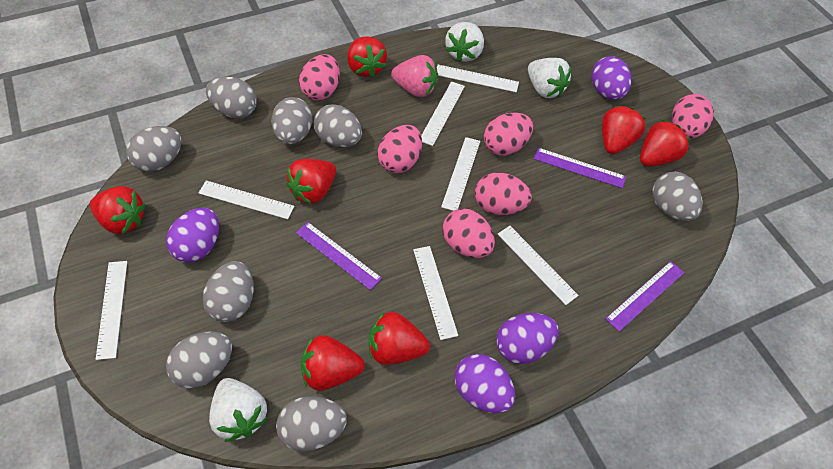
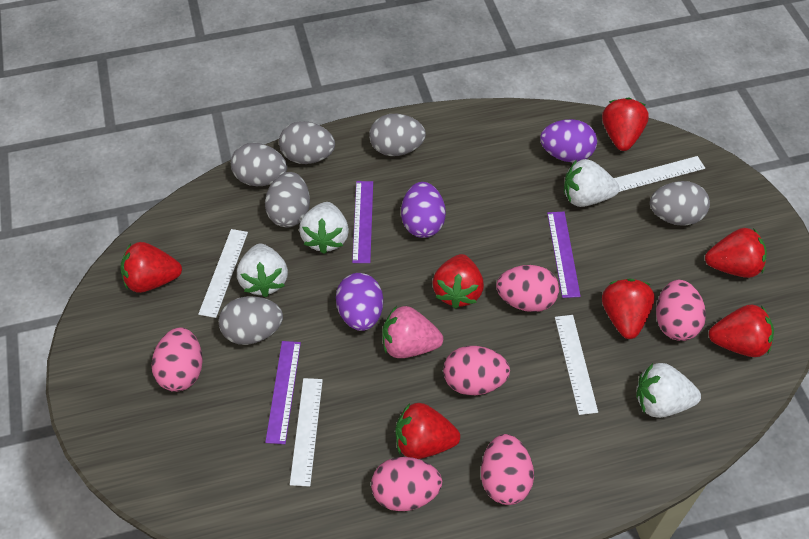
grey egg: [126,126,182,172] [166,331,232,389] [203,261,254,322] [206,77,257,119] [271,97,313,144] [276,396,347,451] [314,104,362,147] [652,172,703,221] = 8 -> [219,296,283,345] [231,143,287,186] [265,172,310,227] [279,121,335,164] [369,114,426,156] [650,181,710,226] = 6
purple egg: [166,208,219,263] [455,354,515,413] [496,313,559,364] [591,56,631,100] = 4 -> [336,273,383,331] [401,182,446,238] [540,119,597,162] = 3
white ruler: [96,261,127,360] [199,181,294,219] [413,246,458,340] [421,82,465,146] [437,65,519,92] [441,137,480,211] [498,226,579,305] = 7 -> [198,229,248,318] [290,378,323,487] [555,315,598,415] [614,156,705,192] = 4
white strawberry: [209,378,267,442] [445,22,484,62] [528,58,571,98] = 3 -> [237,244,288,297] [299,202,349,254] [564,159,619,207] [636,363,701,418] = 4

